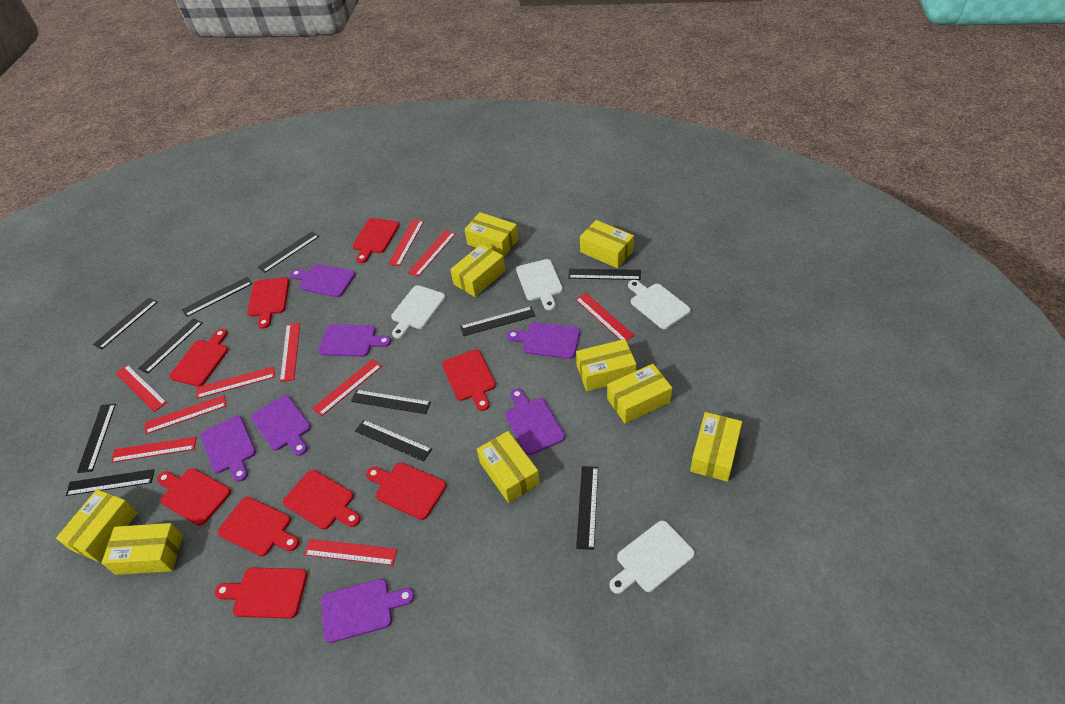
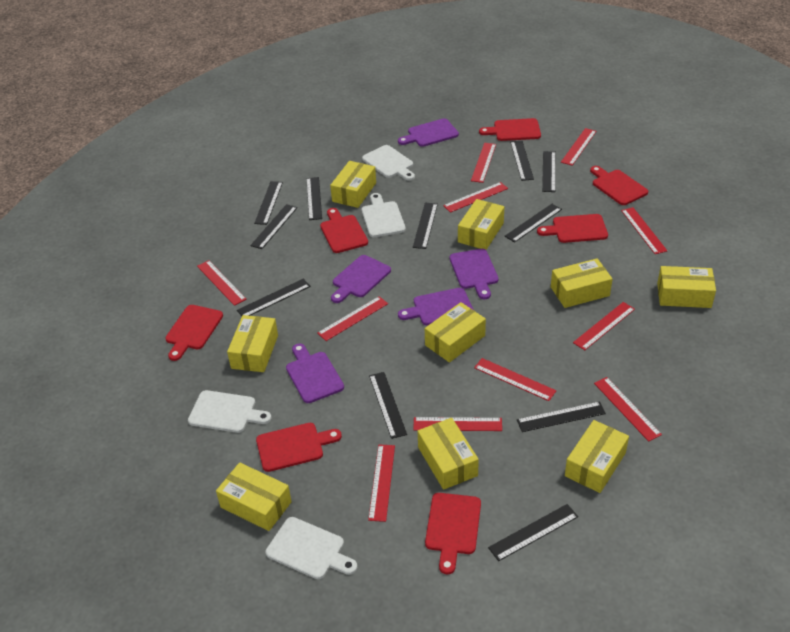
purple cutting board: [200,416,256,482] [251,395,311,456] [290,264,355,297] [318,324,391,357] [321,579,414,643] [505,388,565,455] [507,322,580,359] = 7 -> [286,343,344,403] [331,255,391,303] [398,118,459,147] [398,288,474,326] [449,249,499,299] = 5
red cutting board: [157,468,231,526] [169,329,228,386] [215,568,307,619] [218,497,299,556] [248,277,289,329] [283,470,361,529] [352,218,399,263] [366,463,446,520] [442,350,496,411] = 9 -> [165,305,223,361] [256,423,342,472] [320,208,368,253] [425,493,481,574] [479,118,541,141] [537,214,608,243] [590,166,648,205] = 7
red ruler: [111,436,197,463] [115,365,167,412] [145,395,227,434] [197,366,275,399] [280,323,300,382] [304,539,398,566] [312,359,382,416] [388,219,424,266] [408,230,456,277] [575,293,634,341] = 10 -> [197,260,246,306] [317,296,388,341] [368,444,395,522] [413,417,502,431] [443,182,508,213] [471,143,496,183] [474,358,556,401] [561,128,597,166] [573,302,635,350] [594,377,662,442] [621,207,667,254] = 11

